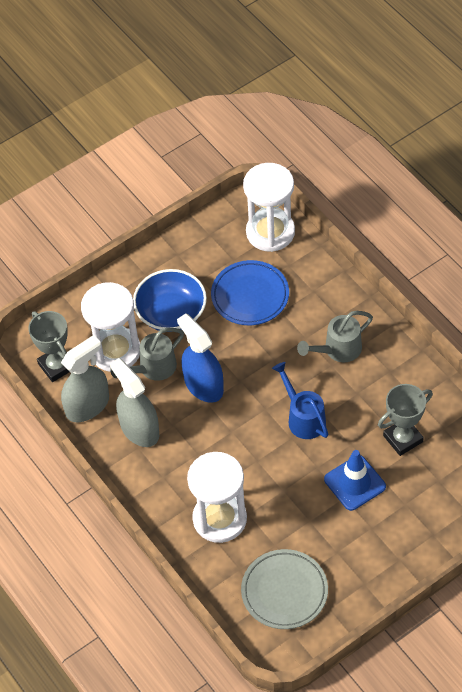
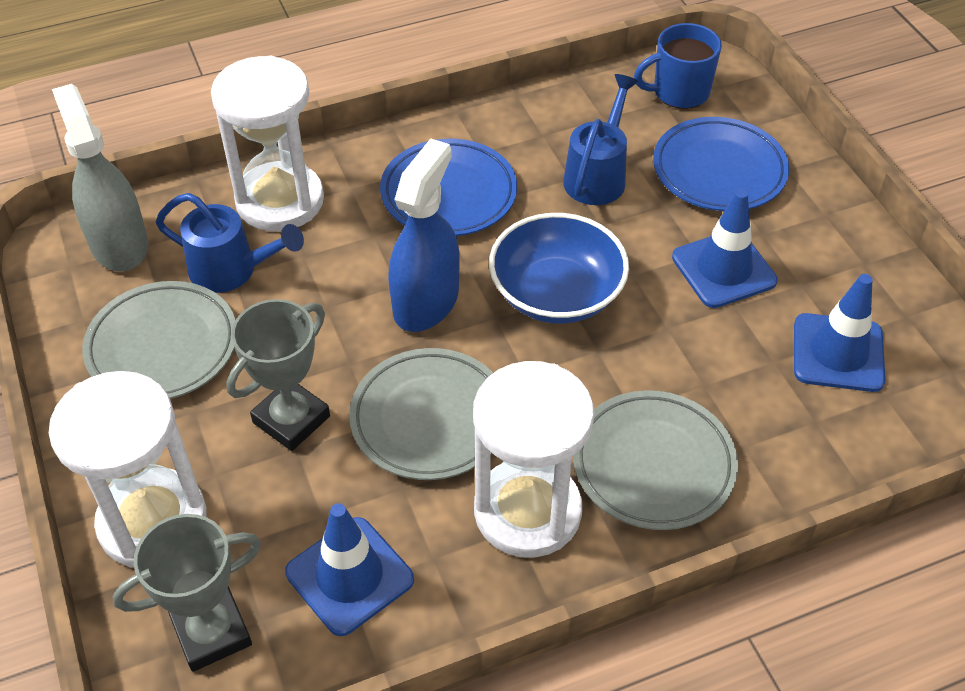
blue mug: none = 0 -> [634,23,722,109] = 1
blue plate: [211,260,289,325] = 1 -> [380,139,517,236] [653,117,789,211] = 2
blue traffic cone: [324,450,386,511] = 1 -> [285,503,414,636] [672,189,778,308] [794,274,885,392] = 3
blue watering can: [272,362,328,439] = 1 -> [156,193,304,293] [563,74,639,205] = 2
grey plate: [241,549,328,629] = 1 -> [82,281,235,399] [349,348,493,480] [573,390,738,530] = 3
grey spray bottle: [61,335,109,422] [110,358,159,447] = 2 -> [52,84,148,271] = 1
grey watering can: [110,328,184,381] [297,311,373,362] = 2 -> none = 0

